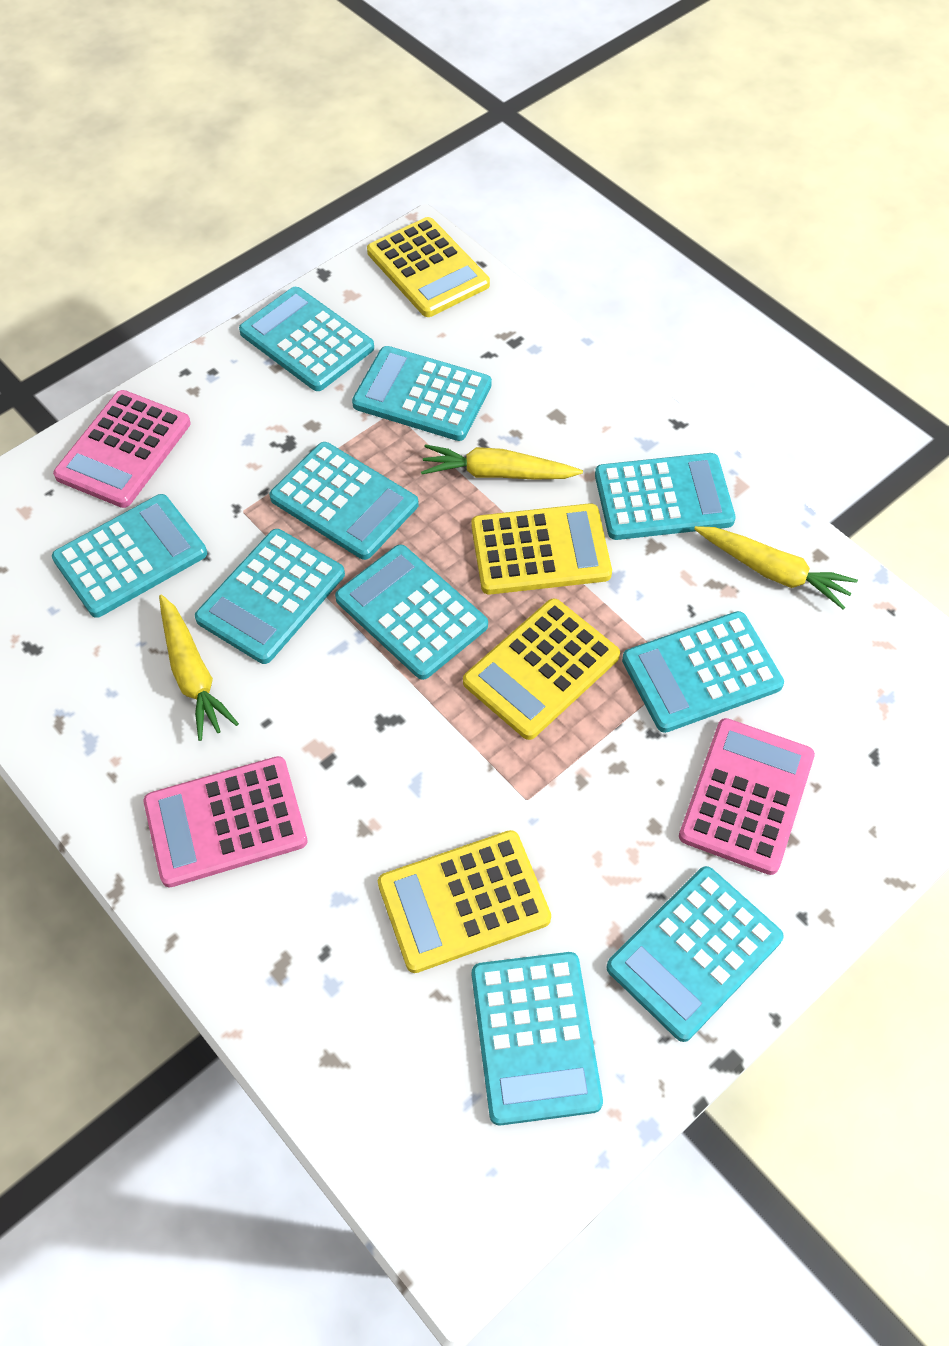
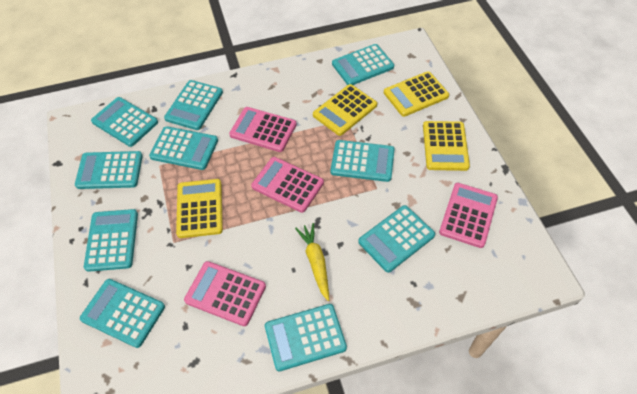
pink calculator: [53,390,191,508] [144,756,308,887] [679,718,815,875] = 3 -> [184,261,266,326] [229,107,297,152] [251,157,324,213] [439,183,498,248] = 4
yellow carrot: [159,595,239,741] [421,444,583,480] [694,526,858,609] = 3 -> [295,223,329,301] = 1

